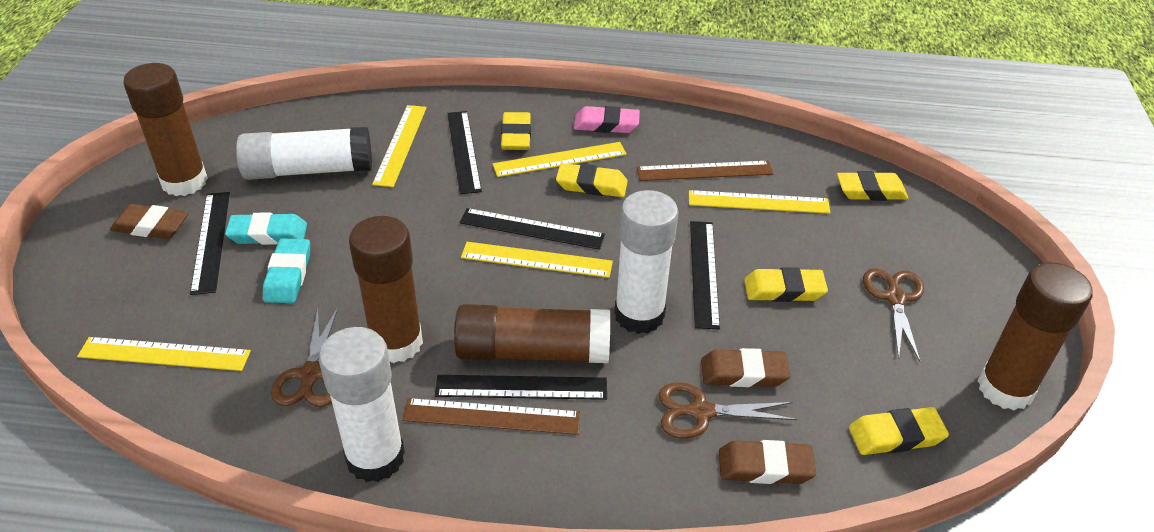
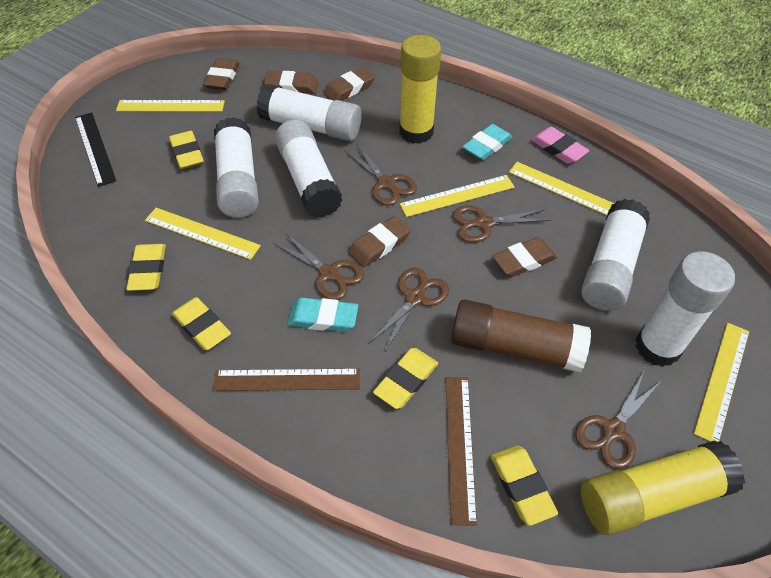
black ruler: [190,192,230,295] [435,375,607,400] [447,111,482,194] [459,208,605,250] [690,221,720,330] = 5 -> [75,112,116,187] = 1
brown eraser: [110,204,188,239] [701,348,790,387] [719,440,816,484] = 3 -> [203,58,240,90] [264,71,319,94] [323,67,375,101] [348,216,411,268] [492,237,557,277] = 5
brown glue stick: [123,63,208,196] [349,216,423,363] [454,304,610,363] [978,262,1093,411] = 4 -> [451,299,591,373] = 1
brown scissors: [271,306,339,407] [658,382,797,439] [863,268,924,362] = 3 -> [274,233,364,300] [345,145,417,206] [369,268,449,353] [453,205,550,243] [575,371,662,469] = 5
white glue stick: [236,127,372,180] [319,327,405,482] [614,190,678,334] = 3 -> [214,117,259,218] [257,84,362,141] [275,120,343,218] [581,199,650,311] [635,251,735,367] = 5
yellow glue stick: none = 0 -> [399,35,441,144] [581,440,745,535] = 2

